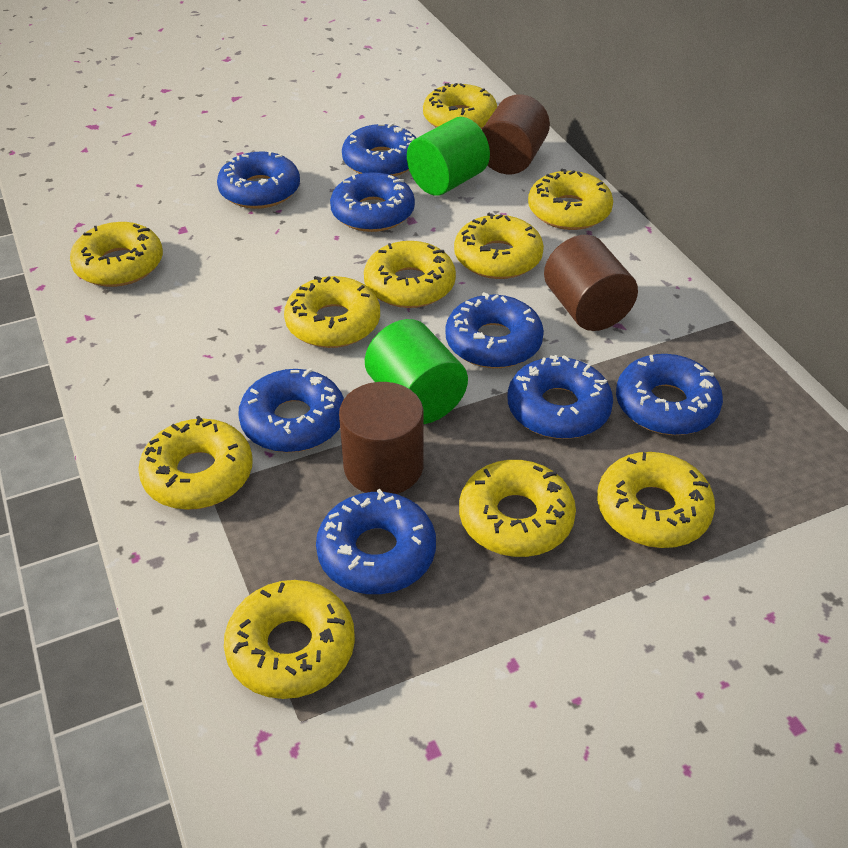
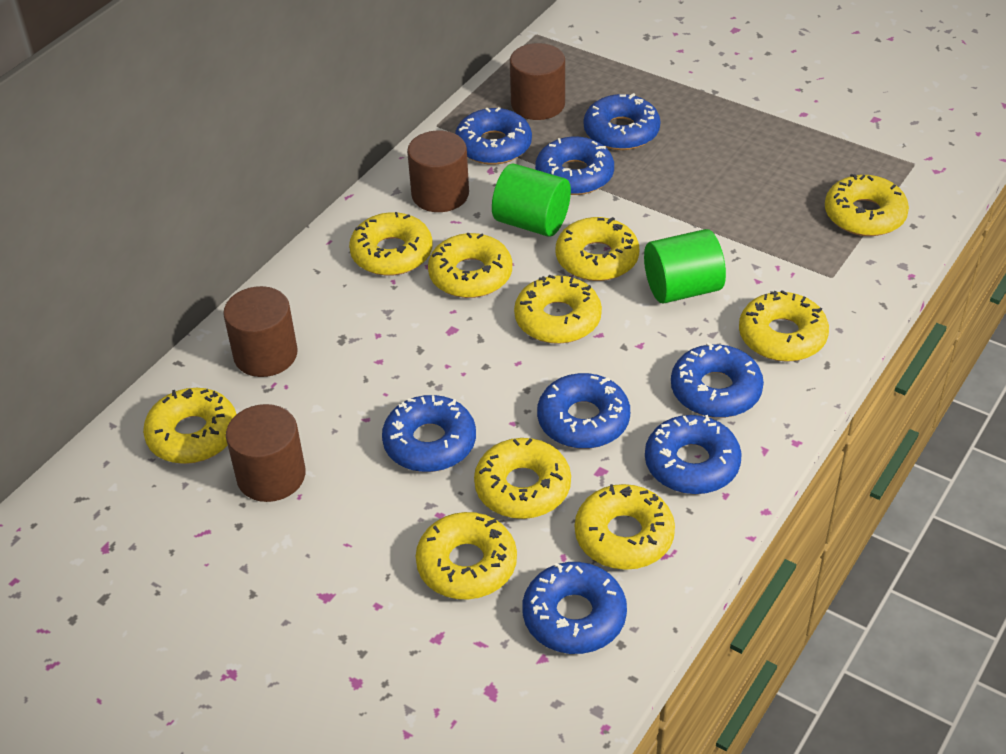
brown cylinder: [339,382,423,494] [482,94,550,174] [544,235,638,331] = 3 -> [223,286,298,377] [226,404,306,502] [407,131,469,212] [510,43,565,120] = 4

